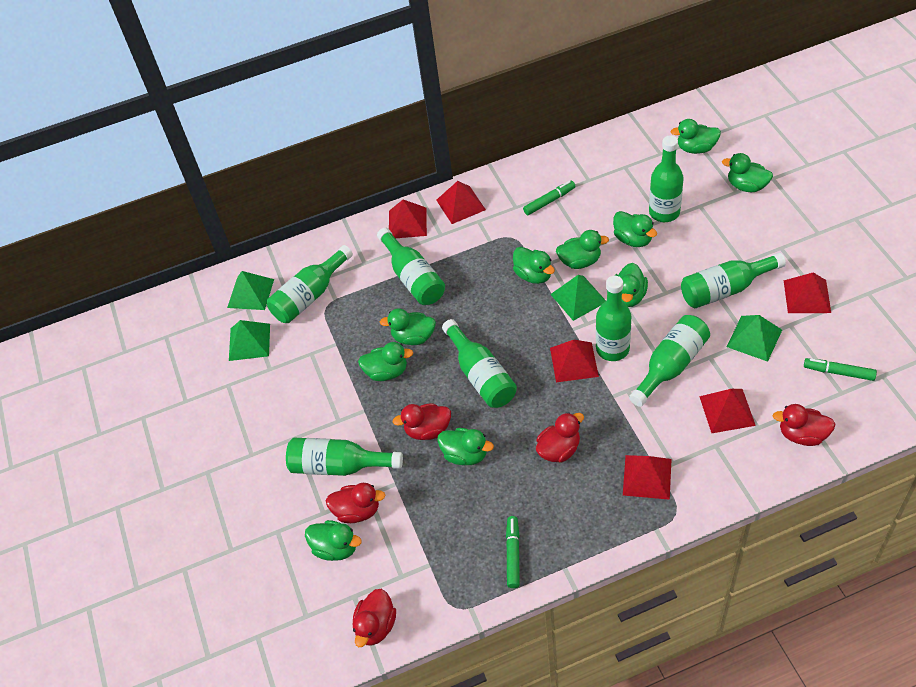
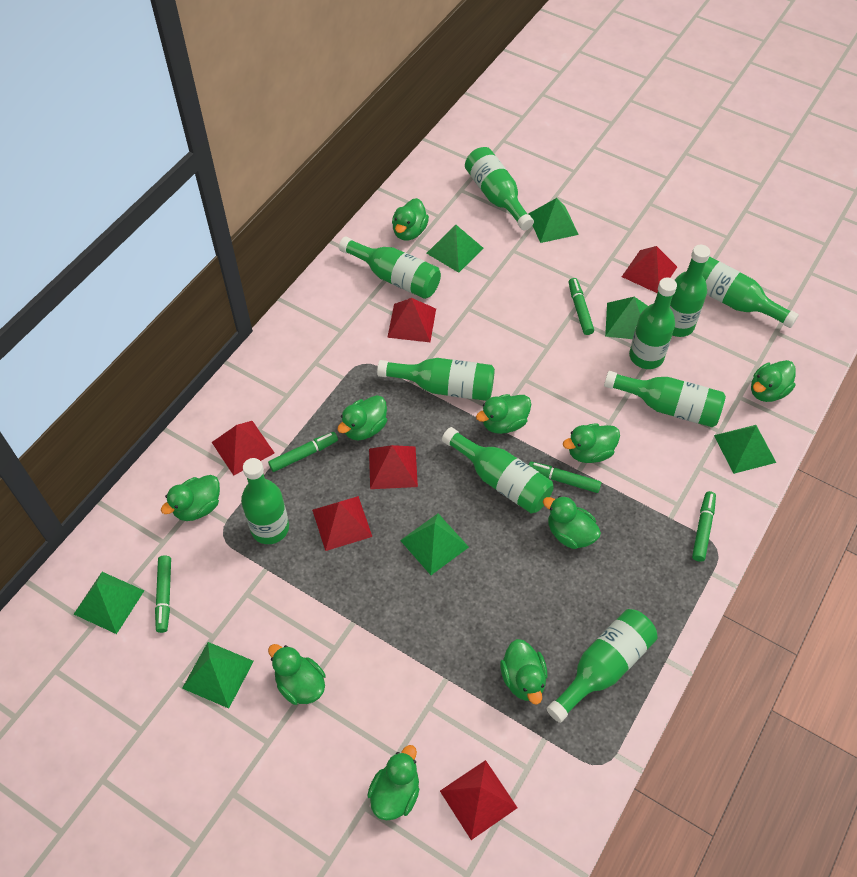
green bottle: [267,245,353,323] [286,438,403,476] [377,228,445,305] [442,319,517,408] [596,276,631,361] [629,315,710,407] [649,136,684,222] [681,253,786,308] = 8 -> [241,458,289,544] [339,237,441,299] [377,358,495,401] [442,427,554,513] [465,147,534,230] [547,609,657,723] [604,371,726,427] [629,278,677,369] [670,245,710,337] [702,256,799,328] = 10
green marker: [506,516,520,588] [523,181,576,215] [804,358,877,381] = 3 -> [155,556,171,633] [268,432,338,472] [529,462,601,493] [569,278,594,335] [692,491,716,562] = 5
green pyramid: [227,271,274,310] [229,320,270,361] [550,275,606,321] [726,315,782,362] = 4 -> [74,572,144,634] [182,642,254,709] [400,514,469,575] [427,225,483,273] [528,198,579,243] [605,297,648,339] [714,425,776,474] = 7
red duck: [326,483,386,523] [353,589,396,647] [393,404,451,440] [536,412,584,463] [773,404,836,446] = 5 -> none = 0

